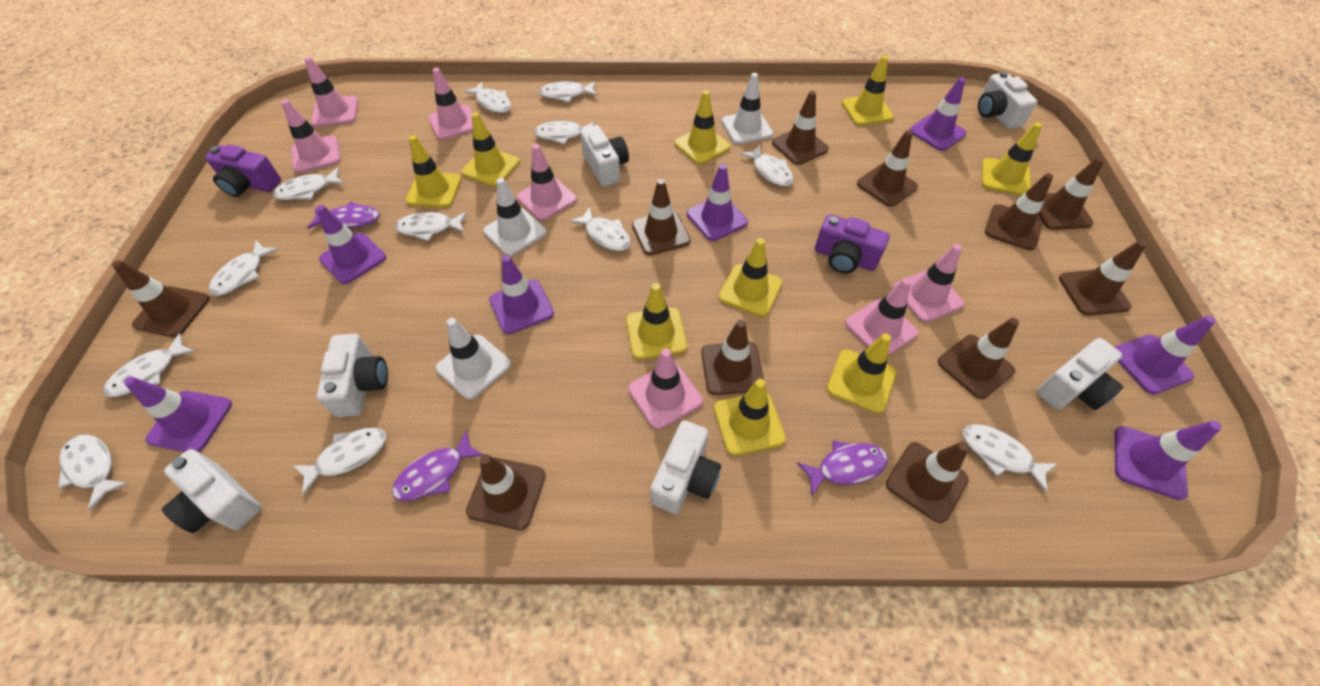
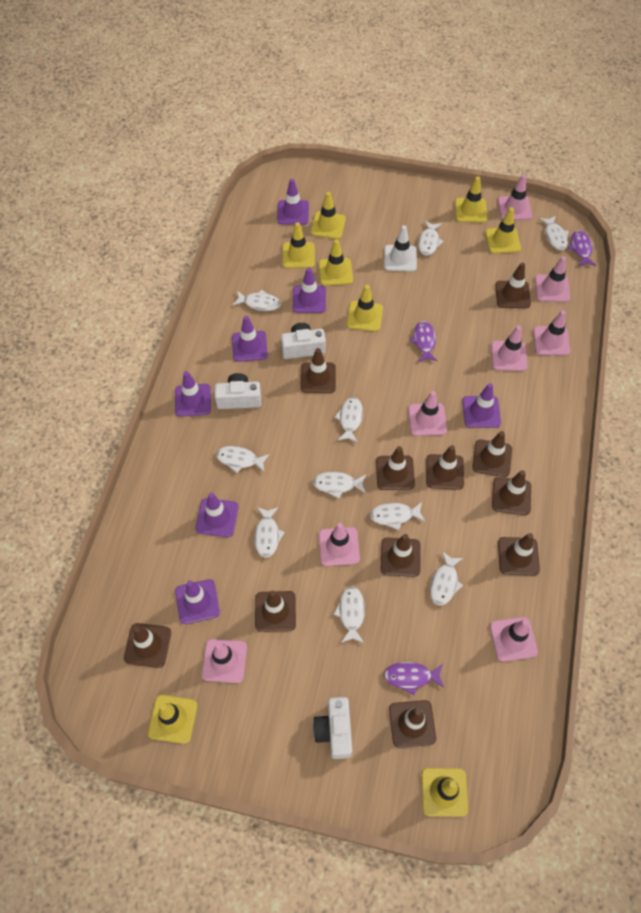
pink traffic cone: [281,99,341,173] [304,57,358,127] [428,68,473,140] [517,144,577,221] [628,348,703,429] [845,278,918,356] [893,244,964,323] = 7 -> [202,639,247,683] [319,523,360,566] [408,391,447,436] [490,617,538,662] [491,326,528,371] [498,174,532,220] [533,310,570,356] [535,256,570,302] = 8
purple camera: [205,144,281,197] [815,214,889,273] = 2 -> none = 0
white camera: [162,449,261,533] [317,334,388,417] [580,125,629,187] [650,420,721,514] [978,71,1037,129] [1036,338,1123,410] = 6 -> [214,373,261,409] [281,323,326,359] [313,697,352,759] = 3
white fish: [58,435,128,510] [103,333,196,397] [209,240,279,296] [273,167,344,200] [293,428,386,495] [395,212,467,241] [464,82,511,113] [534,121,595,144] [539,81,597,102] [570,207,631,251] [740,145,793,186] [963,424,1057,493] = 12 -> [216,446,270,473] [233,289,281,311] [254,507,285,558] [313,472,366,499] [334,397,363,443] [334,586,365,643] [370,502,425,530] [418,220,444,255] [430,551,463,606] [539,216,569,250] = 10
white traffic cone: [436,318,511,399] [483,178,547,256] [722,73,773,144] = 3 -> [384,225,417,272] = 1
yellow traffic cone: [406,135,462,208] [461,112,520,187] [626,283,687,360] [674,90,730,164] [714,379,786,456] [719,238,782,317] [827,333,896,414] [842,55,894,126] [982,122,1042,196] = 9 -> [148,695,197,744] [282,222,315,268] [311,192,346,239] [319,239,353,286] [347,285,383,332] [421,768,468,817] [455,176,488,223] [485,207,521,254] = 8

